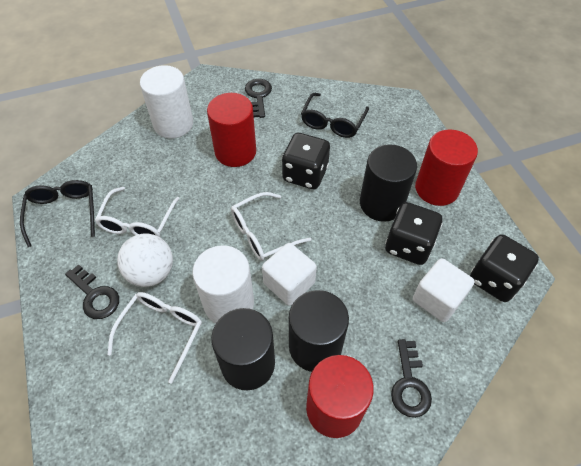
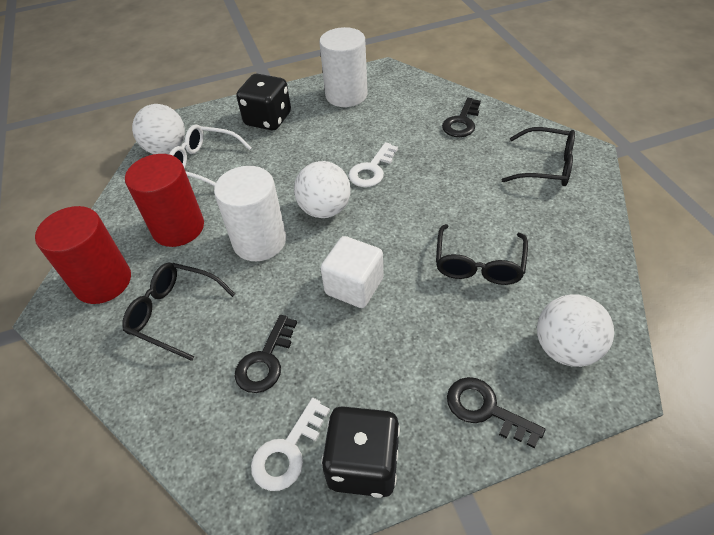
black cylinder: [211,308,275,390] [289,290,349,372] [360,144,417,222] = 3 -> none = 0
black dice: [282,133,330,189] [385,202,442,265] [470,234,539,302] = 3 -> [236,74,291,130] [321,406,400,498] = 2
black glasses: [20,180,95,247] [301,93,369,138] = 2 -> [122,263,235,361] [436,224,528,285] [502,127,575,186] = 3
red cylinder: [207,93,256,167] [306,355,374,438] [415,130,478,206] = 3 -> [35,206,131,304] [125,154,204,247] = 2
white ball: [117,233,173,287] = 1 -> [132,104,185,154] [294,161,351,218] [537,294,614,367] = 3
white cube: [262,243,317,306] [413,258,475,322] = 2 -> [321,236,384,308] = 1
white glasses: [95,187,180,237] [107,292,202,384] [231,192,311,261] = 3 -> [169,124,252,186] = 1
white key: none = 0 -> [251,398,330,491] [349,142,398,187] = 2

